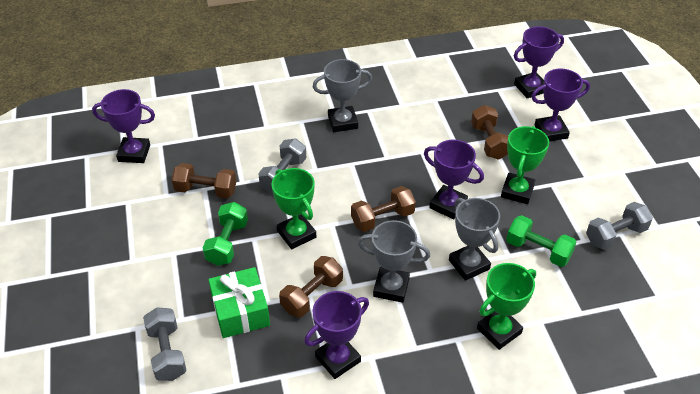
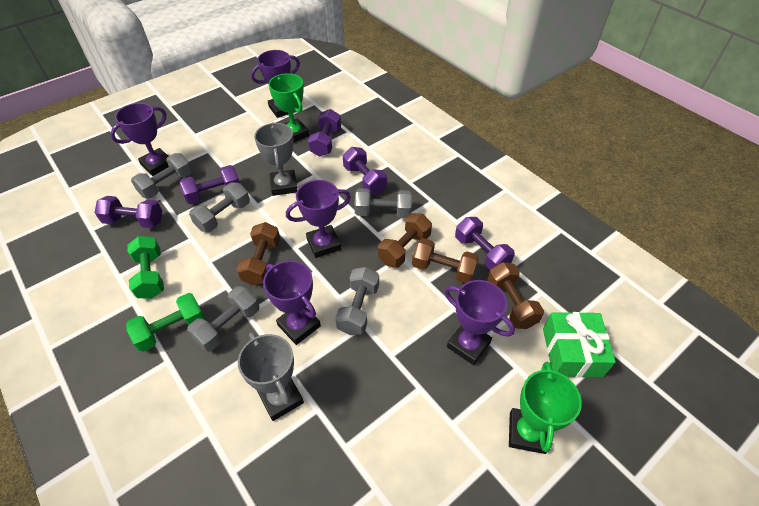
green trophy: [272,168,316,249] [477,263,536,350] [501,126,549,204] = 3 -> [268,73,309,142] [509,362,582,454] = 2
grey dumbbell: [143,307,187,381] [258,138,306,193] [586,202,653,250] = 3 -> [131,153,192,199] [187,286,259,352] [189,183,250,232] [335,267,379,335] [354,188,412,218] = 5
grey trophy: [313,59,372,132] [358,220,430,303] [449,198,500,281] = 3 -> [238,332,304,421] [254,122,297,196] = 2
purple dumbbell: none = 0 -> [94,196,162,228] [179,165,240,204] [308,109,341,157] [343,147,387,194] [455,217,515,270] = 5

